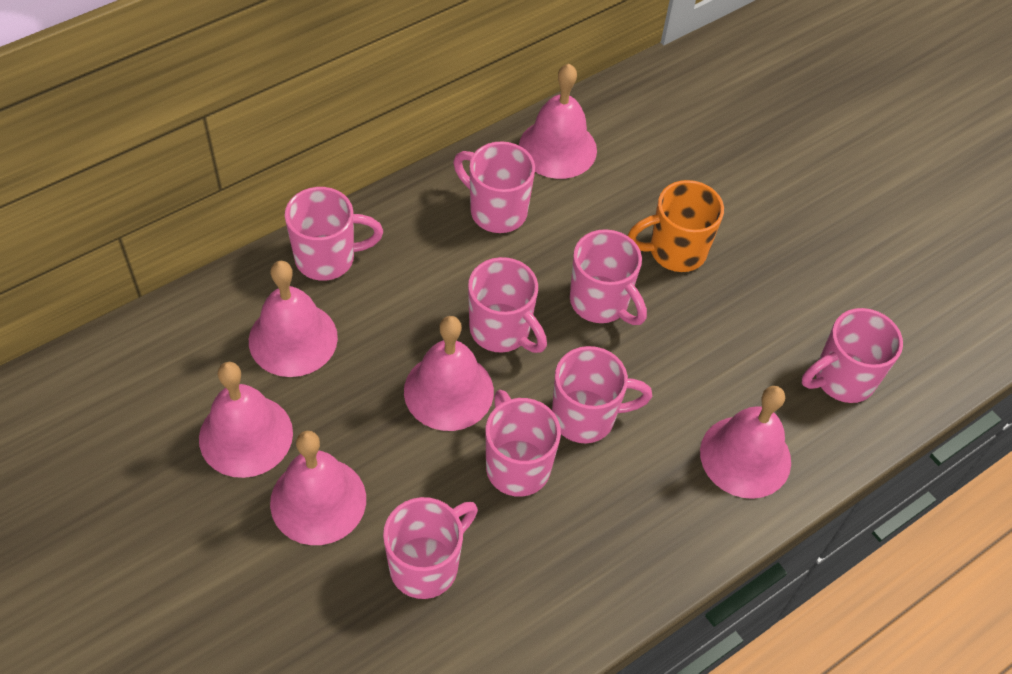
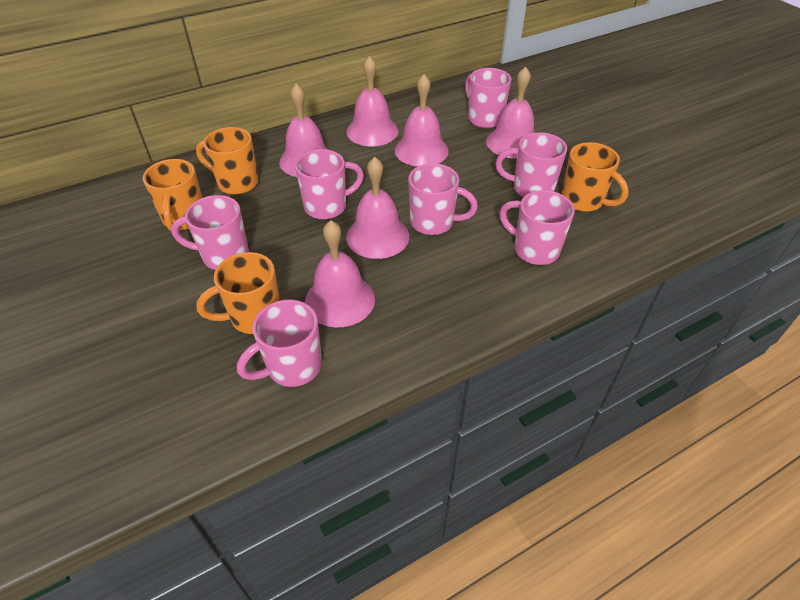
orange mug: [627,180,724,272] = 1 -> [143,159,202,231] [196,127,258,195] [196,252,280,334] [561,142,629,212] = 4
pink mug: [285,187,383,281] [383,497,478,599] [453,141,535,233] [468,257,547,353] [486,390,561,497] [552,346,652,443] [570,229,647,325] [802,308,903,403] = 8 -> [171,195,249,270] [237,299,322,387] [295,149,364,219] [408,163,478,235] [465,68,512,128] [496,132,567,197] [500,190,575,265] = 7

